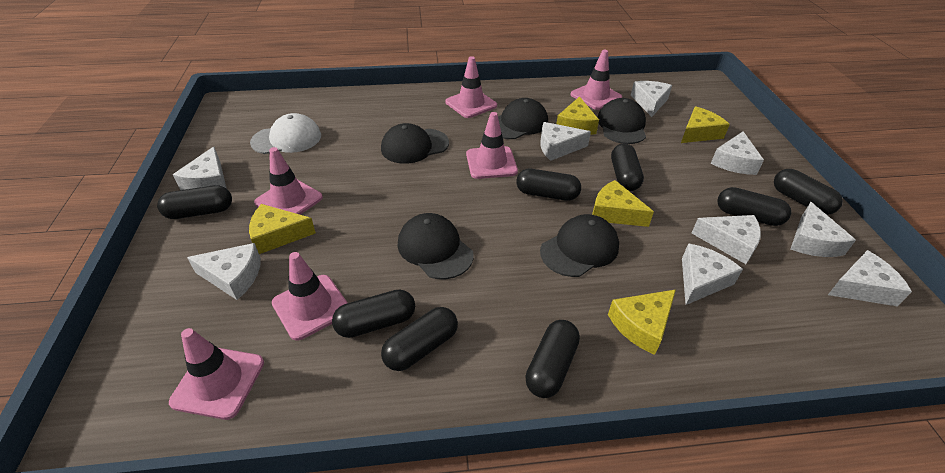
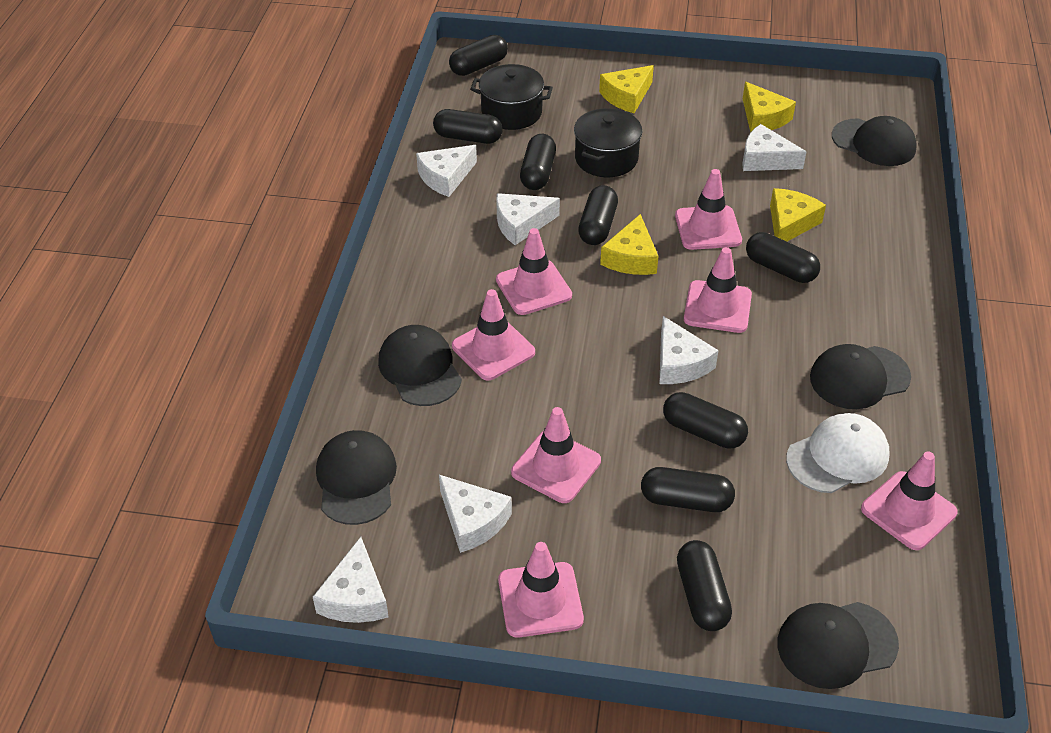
black pot: none = 0 -> [470,64,553,130] [574,108,642,177] = 2
pink traffic cone: [169,328,264,420] [254,147,323,215] [272,252,348,340] [445,56,497,118] [466,112,518,179] [571,50,622,110] = 6 -> [452,289,535,380] [496,228,572,315] [498,542,584,637] [511,407,601,503] [675,169,742,250] [684,247,752,333] [861,452,957,550] = 7
white cheese: [173,147,227,190] [187,243,261,300] [540,122,591,161] [630,81,672,117] [682,243,743,305] [692,215,761,264] [711,131,764,175] [791,202,856,257] [828,250,912,306] = 9 -> [313,537,389,623] [416,145,477,197] [439,475,512,553] [496,193,560,245] [659,316,719,384] [742,124,806,171] = 6
yellow cheese: [249,204,316,254] [556,96,599,135] [592,180,654,227] [608,289,676,355] [681,106,730,143] = 5 -> [599,65,654,113] [600,214,659,275] [743,82,796,133] [770,188,826,241] = 4

